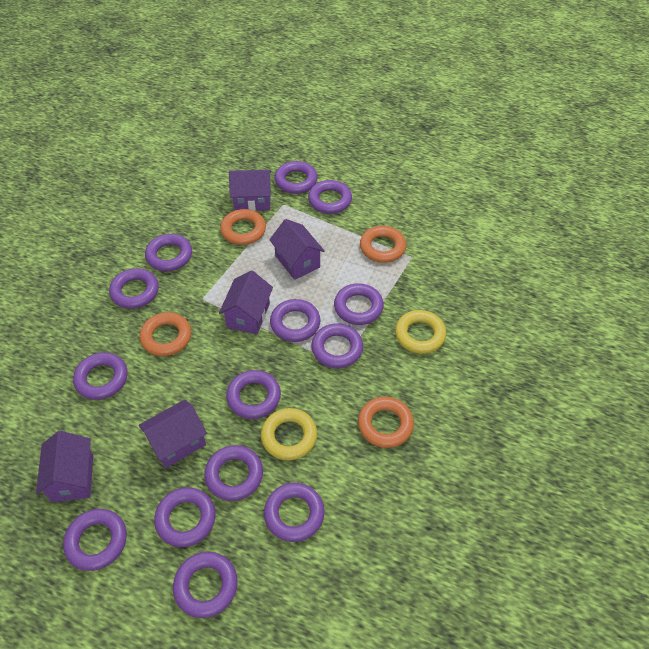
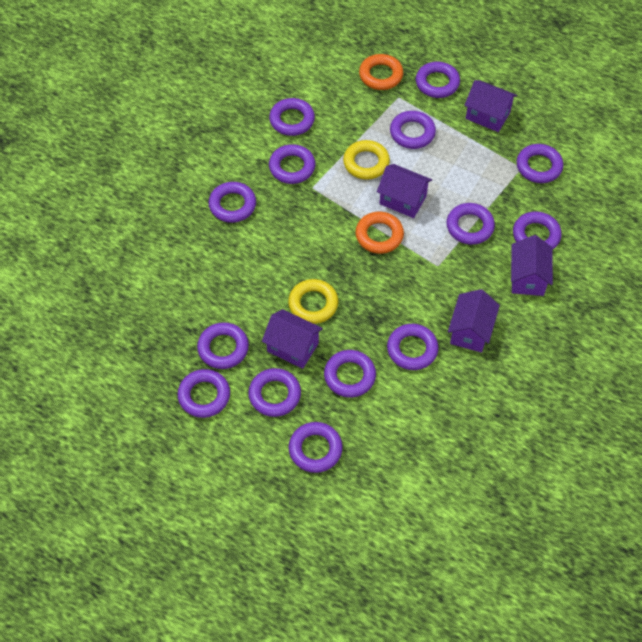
orange ring: [140,312,191,356] [220,209,266,245] [358,397,414,448] [360,226,406,263] = 4 -> [355,212,404,254] [359,54,403,90] = 2

